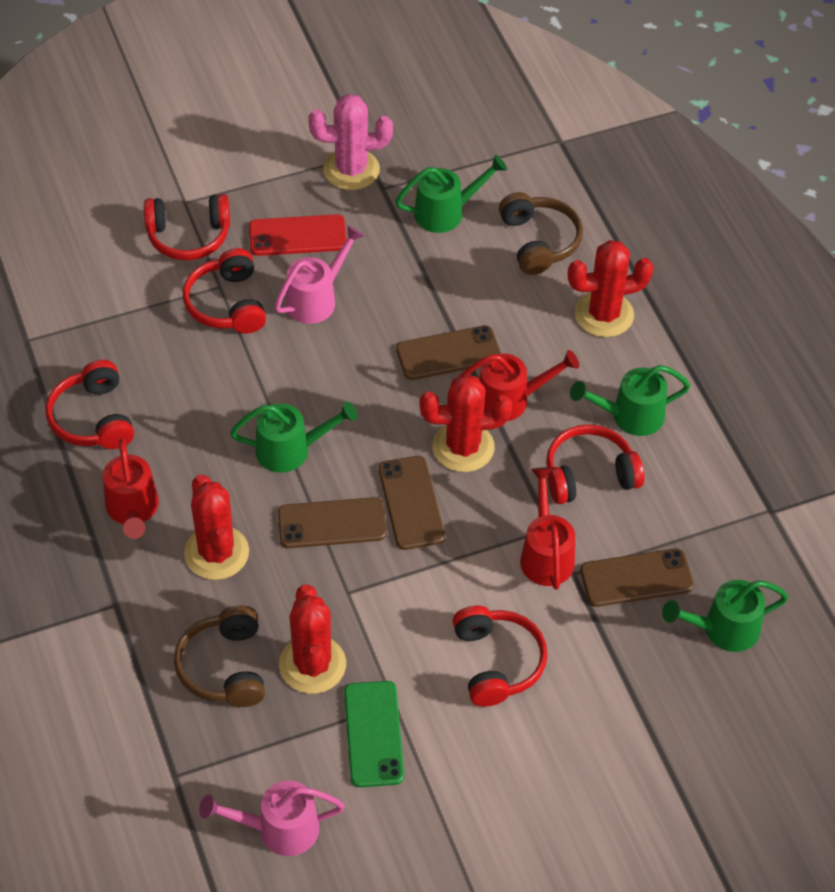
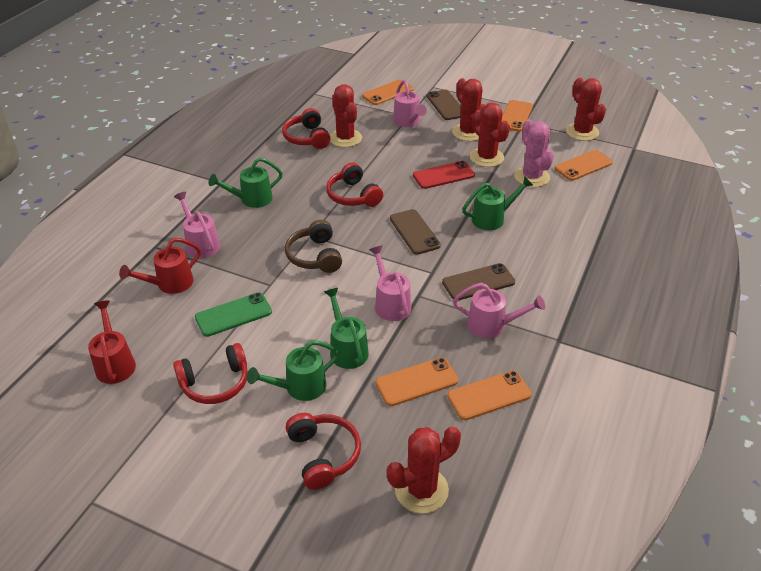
brown headphones: [174,605,265,707] [499,192,583,275] = 2 -> [285,220,342,273] = 1
brown phone: [278,497,387,548] [378,456,445,550] [396,325,501,380] [580,548,694,607] = 4 -> [390,209,441,255] [426,90,461,120] [442,263,515,300] = 3
orange phone: none = 0 -> [362,79,414,105] [376,357,458,406] [447,370,532,420] [502,100,533,132] [554,150,613,181] = 5
pink watering can: [199,780,345,856] [274,225,364,324] = 2 -> [174,192,220,258] [369,246,411,321] [393,80,427,127] [453,283,545,338] = 4
red cactus: [184,474,249,580] [279,584,346,694] [419,374,512,472] [568,240,654,337] = 4 -> [330,84,362,147] [387,427,461,514] [452,78,485,141] [470,102,510,167] [566,78,606,141] = 5
red headphones: [46,360,134,449] [144,194,230,260] [183,248,266,334] [453,605,548,707] [546,424,644,504] = 5 -> [173,343,248,404] [282,108,330,149] [286,413,361,490] [326,163,383,207] = 4
red watering can: [103,438,159,539] [459,350,579,421] [520,467,575,590] = 3 -> [88,300,136,384] [119,238,201,294] = 2

